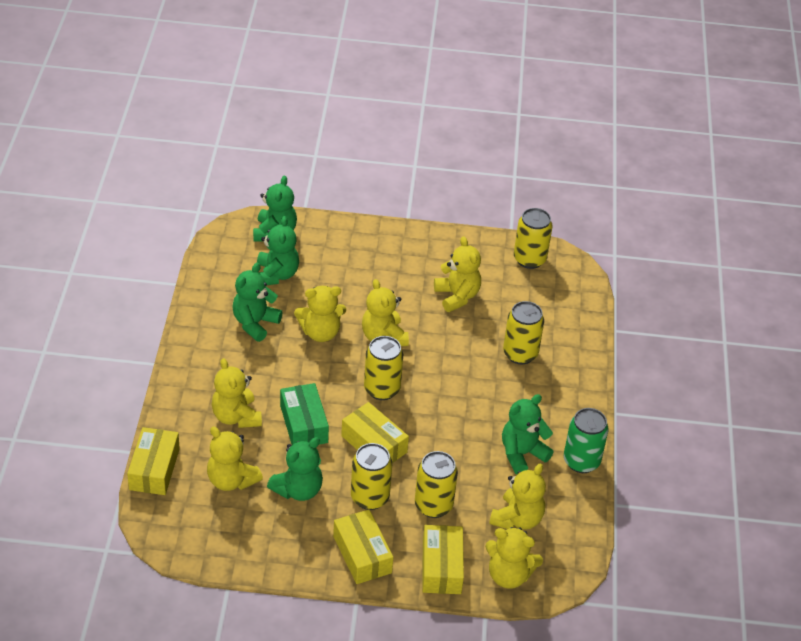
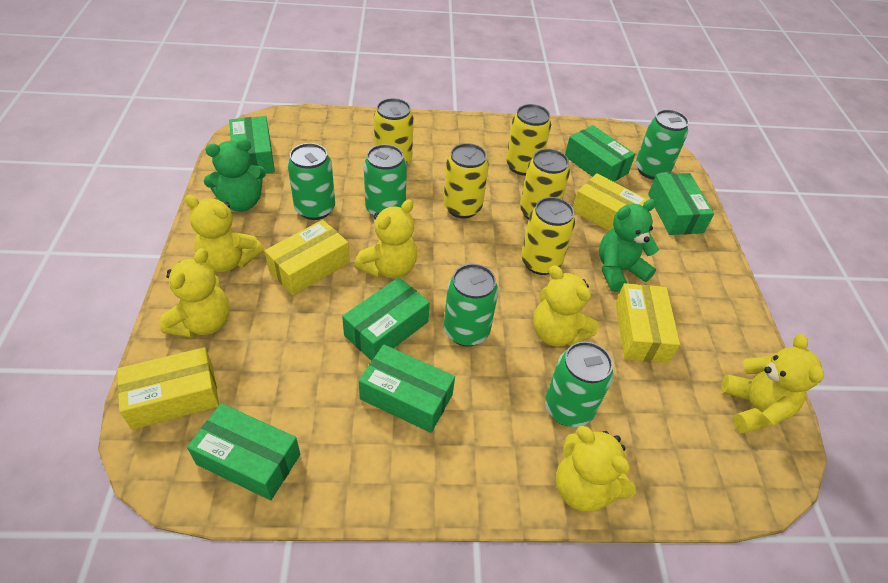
green box: [280,383,329,445] = 1 -> [187,403,300,500] [229,116,275,173] [342,277,430,361] [359,345,455,433] [565,125,635,182] [648,173,714,235] = 6
green can: [564,408,608,473] = 1 -> [288,143,335,220] [364,144,407,217] [444,264,498,347] [545,341,613,427] [636,109,689,180] = 5
green teddy bear: [232,263,283,342] [253,176,297,242] [257,216,299,285] [267,437,323,501] [502,394,553,475] = 5 -> [204,139,266,212] [599,199,659,292] = 2
yellow teddy bear: [207,426,263,491] [212,358,262,428] [294,286,346,342] [362,279,409,346] [434,236,481,312] [485,527,543,589] [489,463,546,530] = 7 -> [160,248,230,338] [185,195,264,272] [354,199,417,279] [533,265,599,347] [556,426,636,512] [721,334,824,433] = 6

